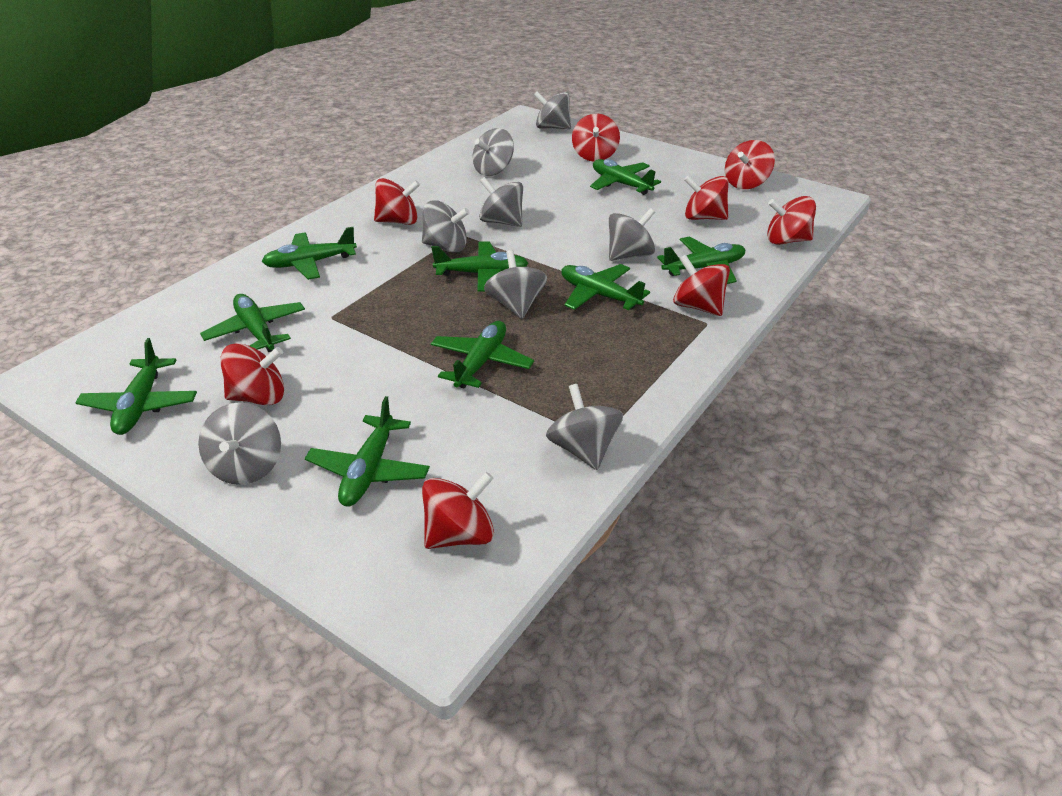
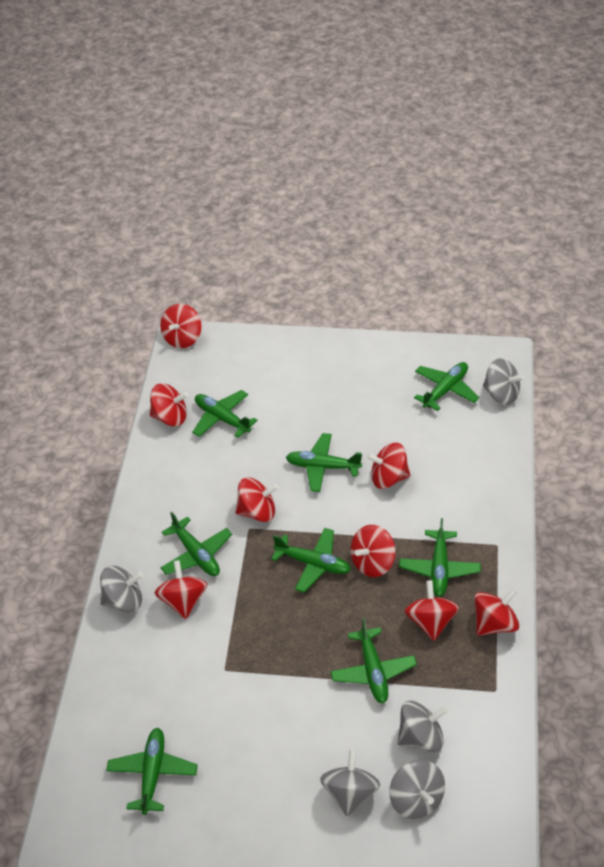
green plane: [75,338,197,435] [200,294,305,352] [262,227,357,280] [305,396,430,506] [431,241,529,292] [431,321,534,388] [561,264,650,310] [590,159,661,195] [657,236,746,284] = 9 -> [106,728,198,815] [160,512,232,576] [192,390,258,438] [271,528,351,593] [286,433,362,492] [330,618,417,703] [399,518,481,597] [414,362,479,411] = 8
grey spinning top: [198,402,281,485] [422,200,469,253] [473,128,514,176] [479,177,523,227] [484,250,547,319] [534,91,571,129] [546,384,623,470] [608,208,655,261] = 8 -> [100,566,143,613] [320,749,380,817] [390,760,445,819] [397,701,448,752] [483,358,525,405] = 5

